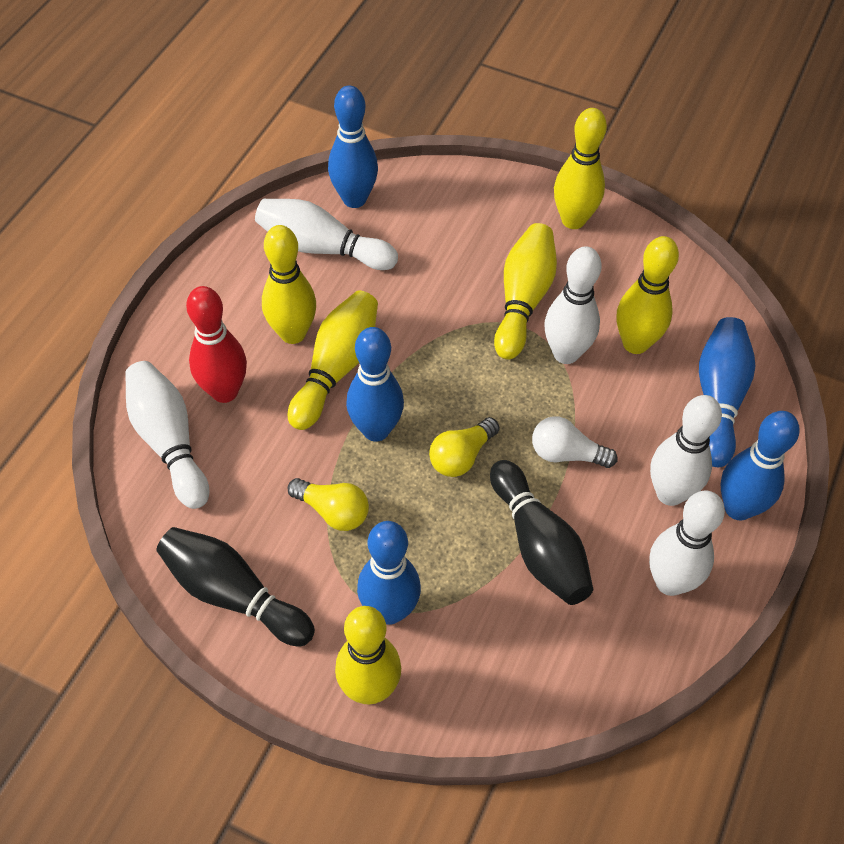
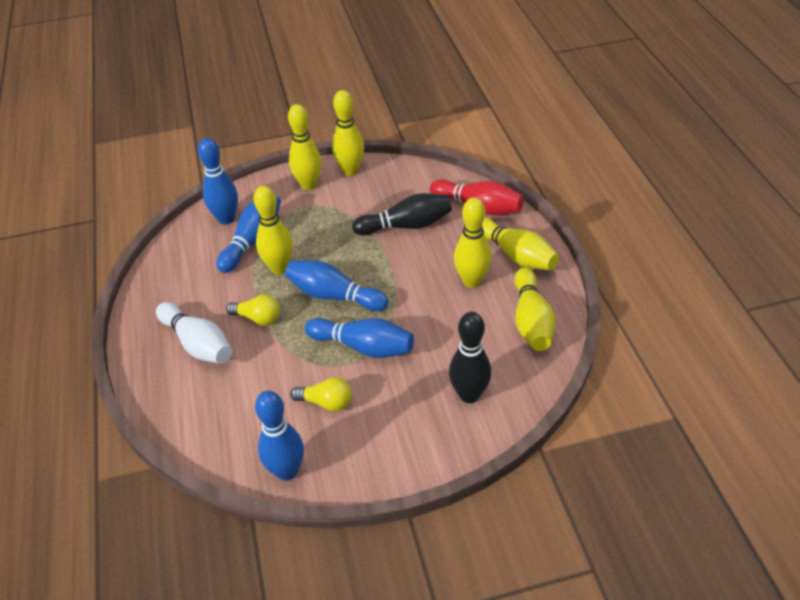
white bowling pin: [125,361,210,509] [255,199,398,270] [544,246,602,364] [649,491,725,596] [650,395,722,506] = 5 -> [156,302,232,364] = 1
white light bulb: [532,416,617,468] = 1 -> none = 0

